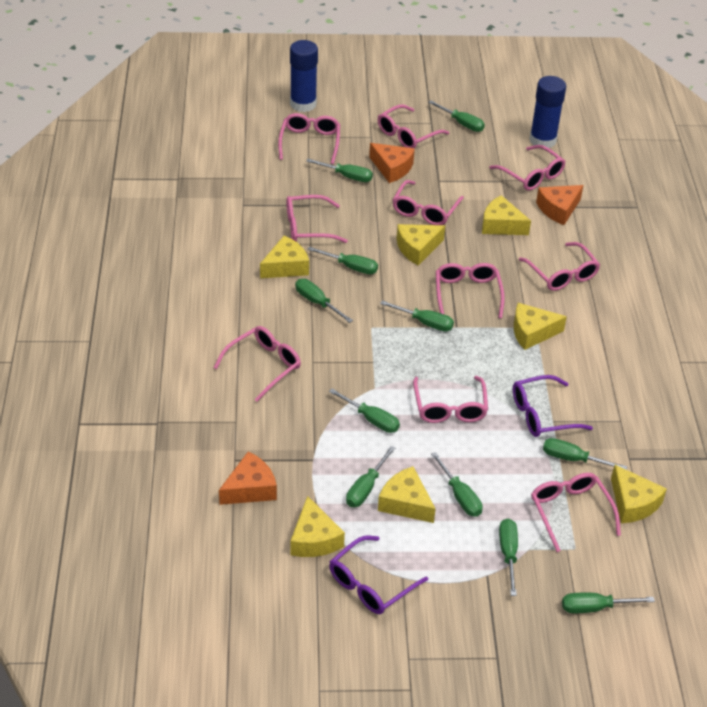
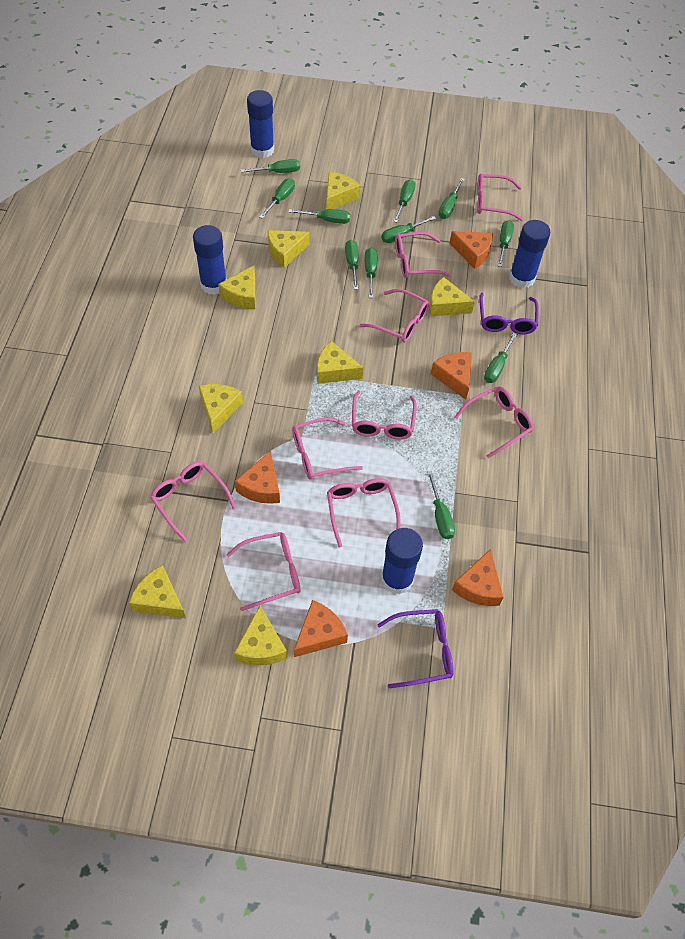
blue glue stick: [290,40,318,112] [529,76,566,148] = 2 -> [193,225,227,295] [247,90,274,158] [381,528,423,595] [509,220,550,288] = 4
orange cheese: [219,451,277,505] [369,143,415,183] [536,185,583,225] = 3 -> [235,451,280,504] [294,600,348,657] [431,352,472,400] [450,231,493,269] [452,549,503,606] = 5
pink glasses: [214,326,301,402] [278,113,340,164] [287,195,348,243] [378,104,449,148] [393,180,464,225] [413,376,488,423] [436,263,505,318] [489,145,565,191] [519,242,600,291] [531,473,621,552] = 10 -> [150,462,236,542] [226,532,301,611] [292,417,363,480] [327,478,401,548] [352,391,417,440] [360,289,429,343] [395,232,452,278] [454,387,534,459] [477,173,523,221] = 9
yellow cheese: [260,236,309,278] [290,496,345,557] [378,466,436,523] [397,224,445,265] [482,195,531,235] [514,303,567,350] [611,465,667,523] = 7 -> [129,565,186,618] [199,384,243,433] [218,266,255,310] [234,606,287,666] [268,230,310,268] [317,341,363,384] [326,172,361,210] [429,277,475,317] = 8

